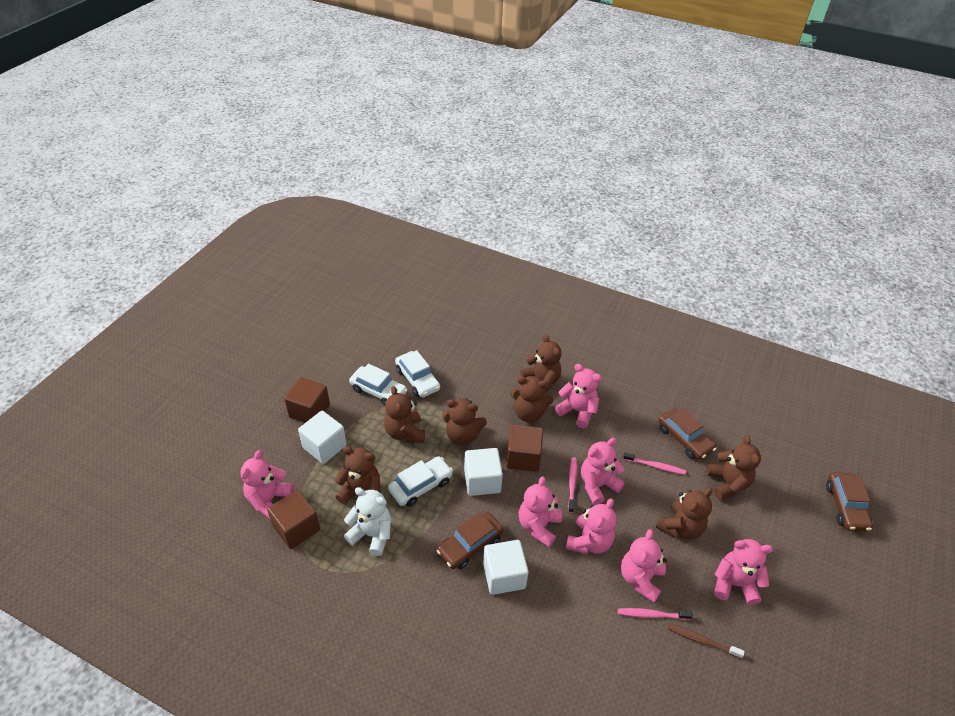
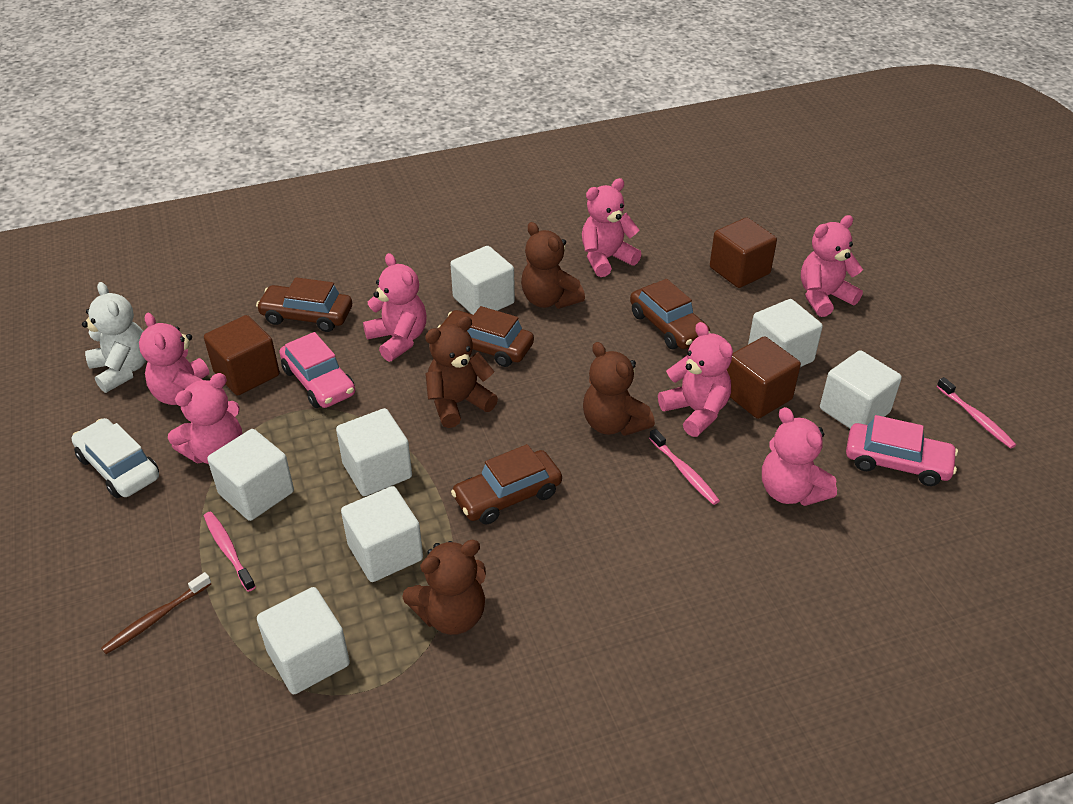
brown car: [437,512,504,569] [658,408,717,460] [826,472,873,531] = 3 -> [256,277,352,332] [438,306,534,367] [451,444,562,524] [630,279,710,349] = 4
brown teddy bear: [334,446,381,505] [384,386,425,443] [442,398,487,446] [510,376,554,422] [521,334,562,392] [656,488,713,540] [707,435,761,500] = 7 -> [402,540,486,635] [425,316,498,428] [521,222,585,309] [583,342,655,436] = 4
pink car: none = 0 -> [279,332,355,408] [846,415,958,486] = 2
white car: [349,364,407,406] [388,456,453,507] [395,350,440,397] = 3 -> [72,418,159,498] = 1
white cube: [298,411,347,464] [464,448,503,496] [483,540,529,595] = 3 -> [207,429,294,521] [257,587,350,694] [336,408,412,496] [341,486,423,582] [451,246,515,315] [748,299,823,367] [820,350,902,428] = 7

